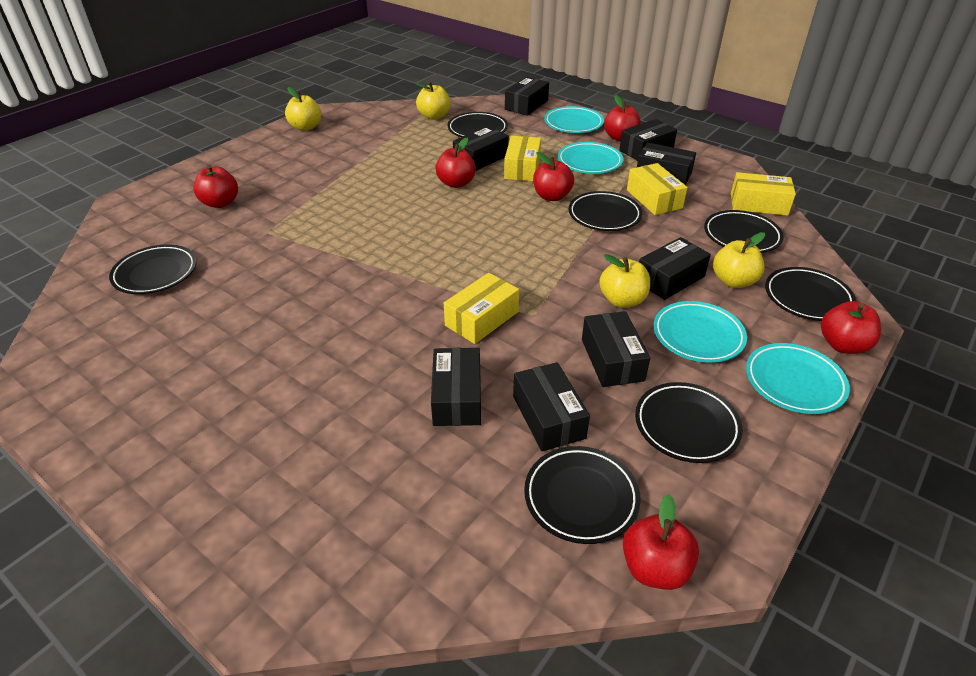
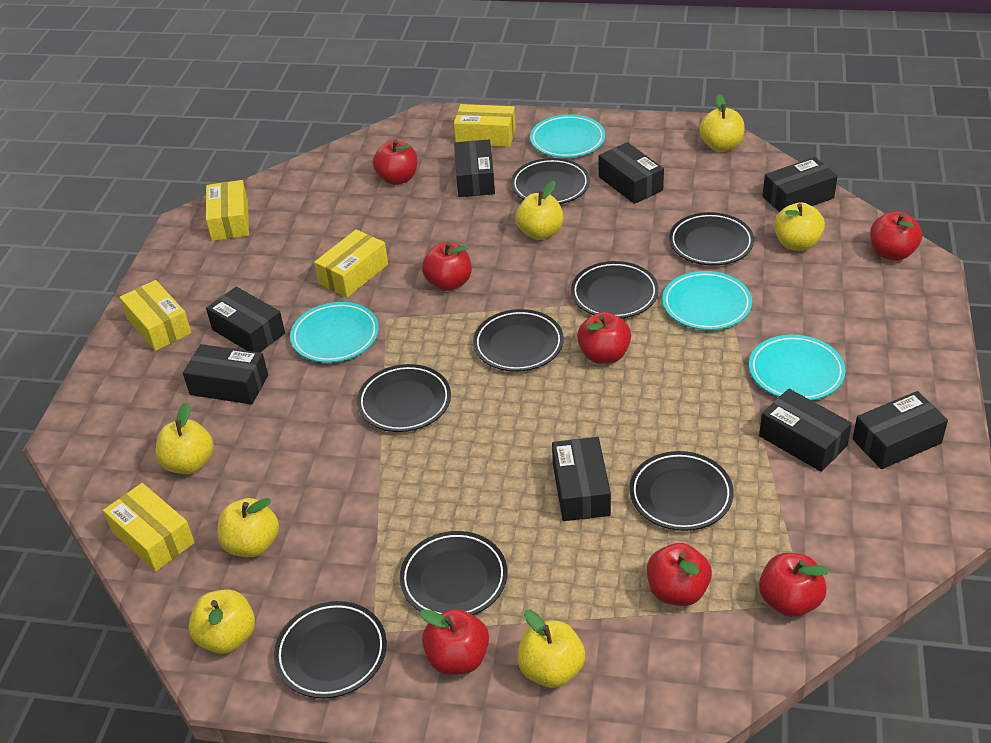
black plate: [109,245,197,294] [448,112,508,137] [524,446,641,544] [569,191,642,231] [635,382,743,463] [704,210,784,253] [765,267,856,321] = 7 -> [274,601,387,699] [357,364,451,432] [400,531,507,615] [473,309,564,372] [511,158,590,204] [571,261,659,318] [629,451,734,531] [669,212,754,265] = 8
red apple: [193,165,238,208] [436,138,476,188] [533,152,574,201] [604,95,641,141] [623,494,699,590] [821,301,881,354] = 6 -> [373,140,418,185] [420,609,489,675] [422,242,472,291] [577,312,631,364] [647,543,712,606] [759,553,830,617] [870,211,922,261] = 7
yellow apple: [285,87,321,131] [415,82,451,120] [599,254,650,308] [713,232,765,288] = 4 -> [155,402,214,474] [189,589,255,654] [217,498,279,557] [516,181,564,240] [518,609,585,688] [699,94,745,152] [774,202,825,251] = 7
yellow box: [444,273,519,344] [504,136,541,181] [627,163,688,215] [731,172,796,216] = 4 -> [103,483,195,572] [120,280,191,351] [206,180,249,241] [314,229,388,298] [454,104,516,147] = 5

